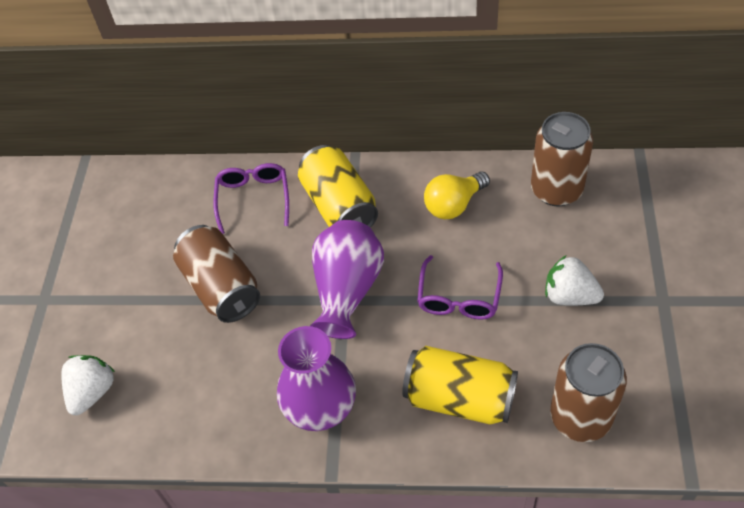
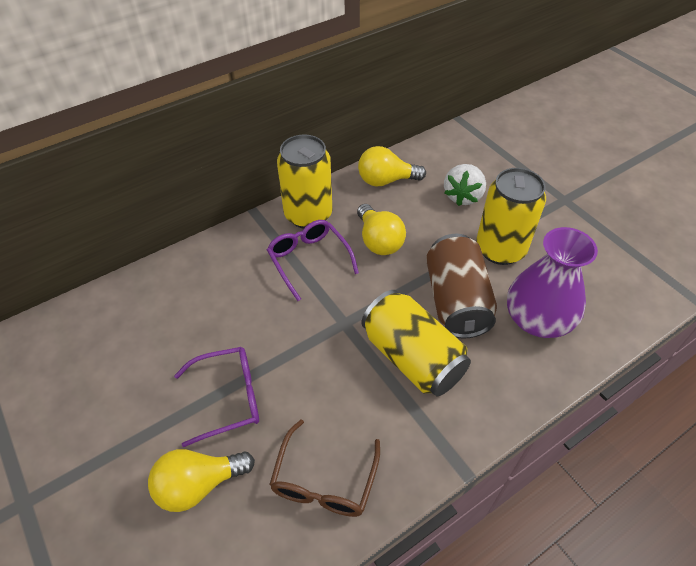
brown can: [173,225,260,323] [531,112,593,206] [550,343,627,442] = 3 -> [426,234,497,338] = 1
brown glasses: none = 0 -> [269,420,380,517] = 1
purple vase: [277,326,356,431] [310,220,384,339] = 2 -> [507,227,598,338] = 1
white strawberry: [61,355,115,415] [545,256,604,306] = 2 -> [444,164,486,206] = 1
yellow can: [298,145,378,228] [402,346,518,424] = 2 -> [277,134,332,229] [362,290,471,396] [476,168,546,265] = 3
yellow light bulb: [424,172,490,219] = 1 -> [148,449,255,512] [357,204,406,255] [358,146,426,187] = 3

